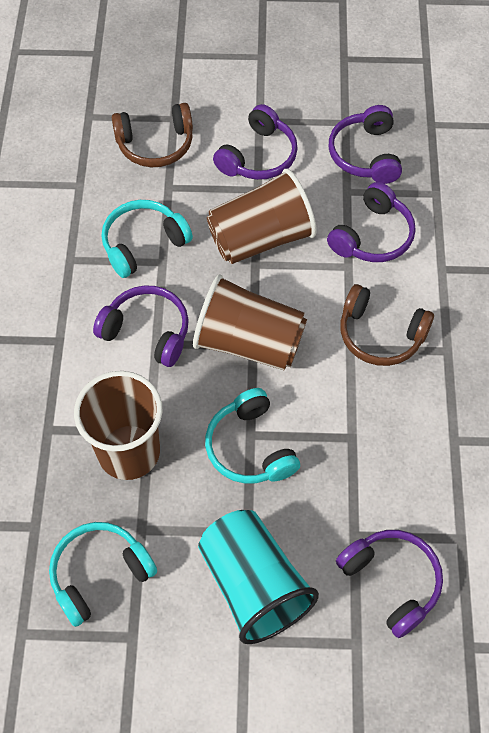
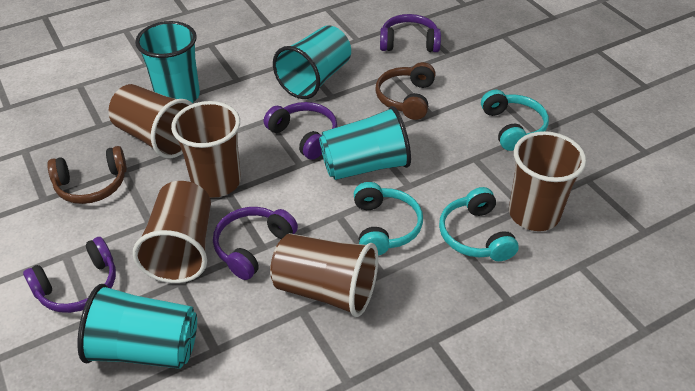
brown cup: [74,371,162,480] [193,274,307,371] [207,169,317,264] = 3 -> [108,84,193,158] [133,181,211,283] [171,101,241,198] [270,233,378,317] [509,131,586,231] = 5
purple headphones: [93,285,189,367] [213,104,298,180] [327,182,416,262] [329,105,402,184] [336,530,443,638] = 5 -> [23,237,116,313] [213,207,298,280] [264,102,337,160] [380,14,441,52] = 4
turquoise cup: [198,510,319,644] = 1 -> [77,284,197,369] [135,21,200,103] [273,25,351,99] [319,106,411,180] = 4

